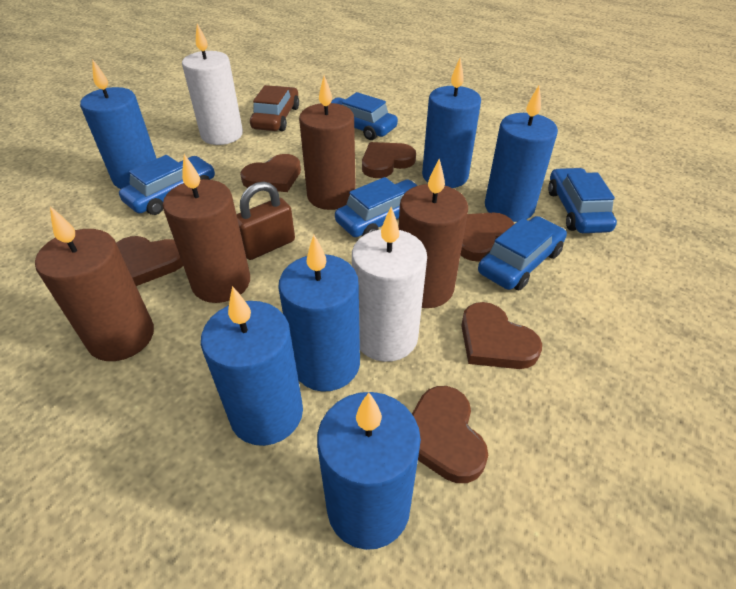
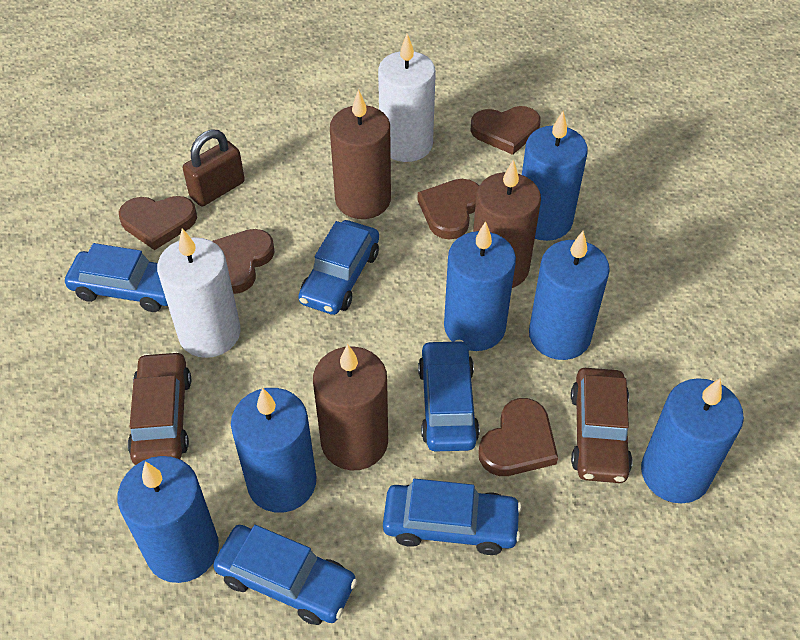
brown candle: [35,206,154,361] [163,154,250,303] [299,75,356,210] [399,159,468,308] = 4 -> [313,344,388,471] [330,89,391,219] [473,159,541,288] = 3
brown car: [250,85,299,131] = 1 -> [128,351,191,465] [571,368,633,483] = 2
brown heart: [116,236,183,286] [240,154,301,192] [362,142,416,178] [412,386,488,483] [461,213,514,262] [461,302,542,369] = 6 -> [119,196,197,250] [212,229,275,294] [418,179,479,239] [471,106,541,155] [478,398,558,476] = 5

